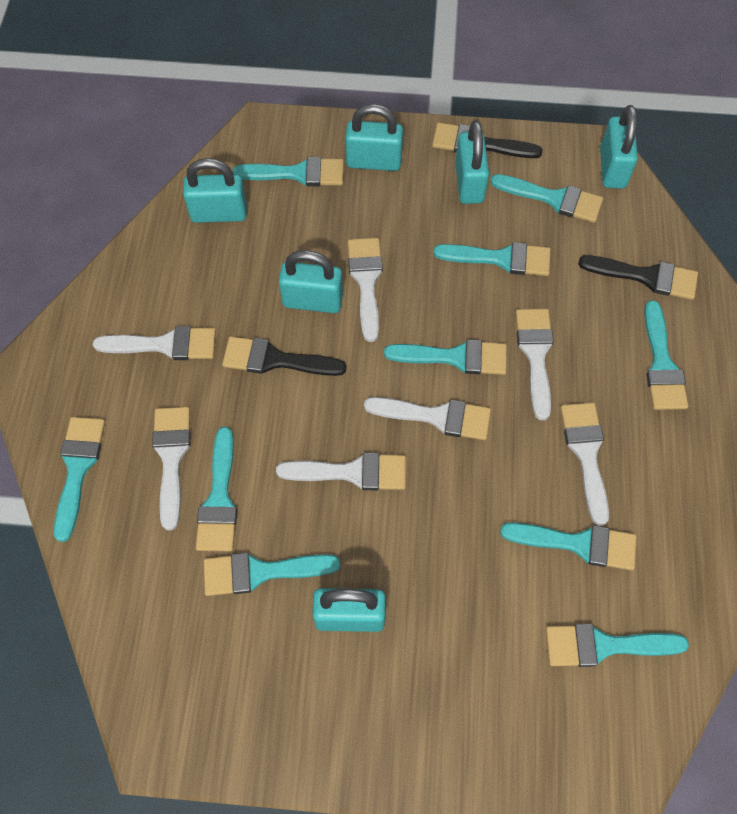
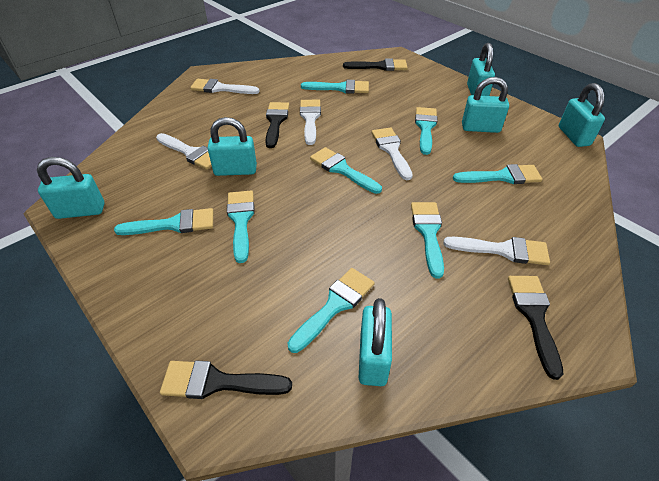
black brush: [222,336,347,376] [432,122,543,158] [578,255,698,300] = 3 -> [160,360,292,399] [265,102,289,148] [343,58,408,71] [508,276,563,380] = 4
turquoise brush: [54,417,105,542] [196,427,237,551] [204,553,340,596] [233,157,344,186] [384,339,507,375] [434,242,551,276] [490,174,603,223] [500,523,637,570] [546,624,689,667] [644,300,688,410] = 10 -> [114,208,213,235] [227,190,255,263] [287,268,375,353] [301,80,369,94] [310,147,382,194] [411,202,444,278] [415,107,438,155] [453,164,543,184] = 8
white brush: [93,326,216,360] [152,407,191,530] [276,453,406,490] [348,238,383,342] [364,397,491,440] [516,309,554,420] [560,402,609,526] = 7 -> [156,133,212,170] [190,79,260,94] [300,100,321,145] [372,127,413,180] [444,237,550,265] = 5

